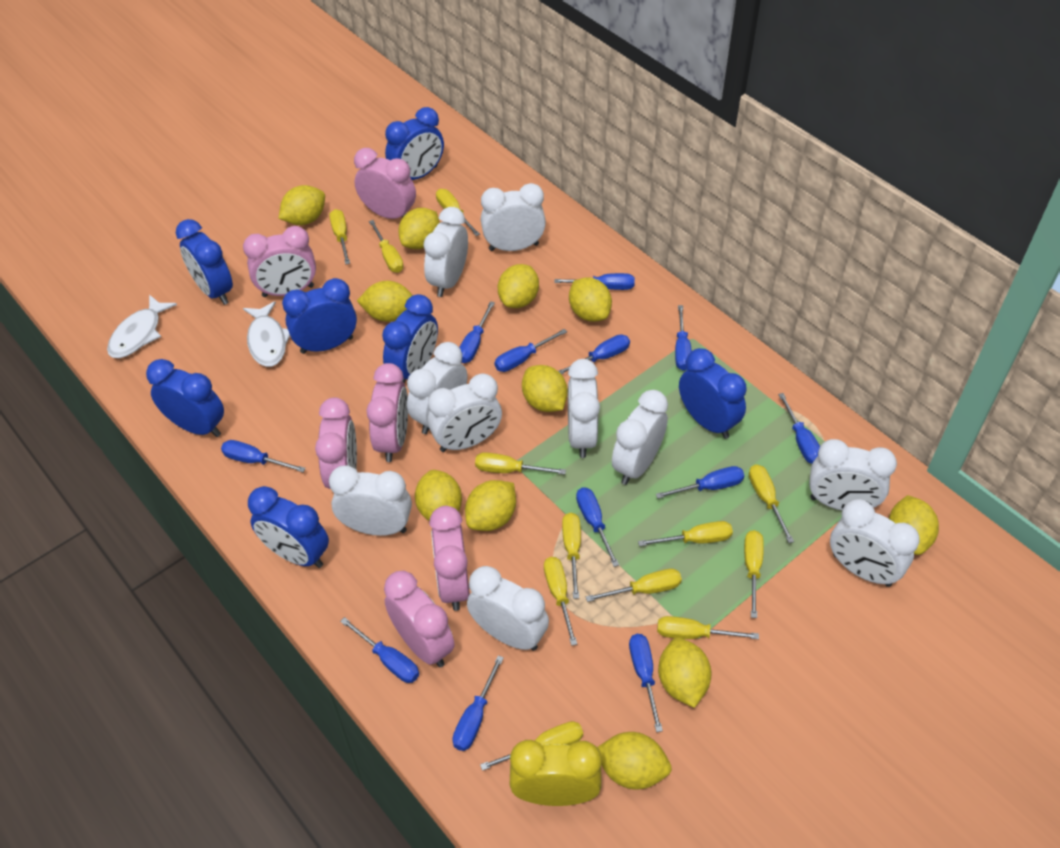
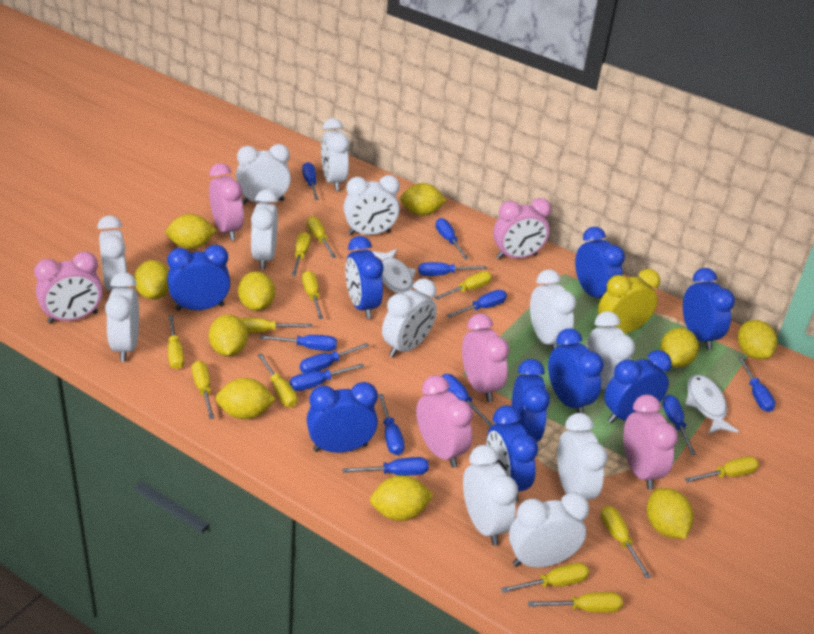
blue clock: [146,359,224,437] [176,219,233,305] [248,486,329,568] [282,278,357,354] [382,294,438,384] [385,107,444,180] [679,348,747,439] = 7 -> [167,245,231,311] [307,382,378,453] [345,236,383,319] [486,405,538,502] [512,359,550,442] [548,328,604,413] [575,227,625,299] [604,350,672,424] [683,268,735,350] = 9
white clock: [329,466,412,536] [407,342,467,434] [423,207,468,297] [428,373,502,452] [467,566,549,651] [481,183,546,251] [568,359,600,458] [612,390,668,485] [809,439,897,510] [830,499,920,587] = 10 -> [97,215,127,291] [105,272,139,362] [236,144,291,204] [251,189,278,269] [321,118,349,191] [344,175,400,235] [382,279,437,358] [463,445,518,545] [509,492,589,568] [530,269,576,350] [557,413,607,500] [587,311,635,390] = 12
yellow lemon: [279,185,325,225] [357,281,413,322] [398,208,440,249] [415,470,462,521] [465,480,516,531] [498,264,539,308] [522,365,568,412] [569,277,612,322] [597,732,672,790] [658,638,712,708] [889,495,939,555] = 11 -> [134,260,169,300] [165,214,217,249] [209,314,248,357] [215,378,276,419] [238,271,275,311] [370,475,434,521] [400,183,447,216] [647,488,694,539] [660,328,699,367] [738,320,777,360] = 10

